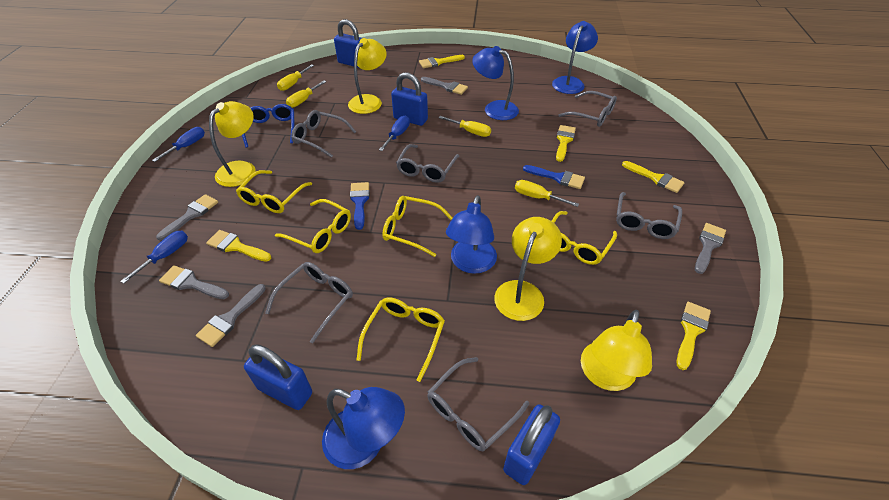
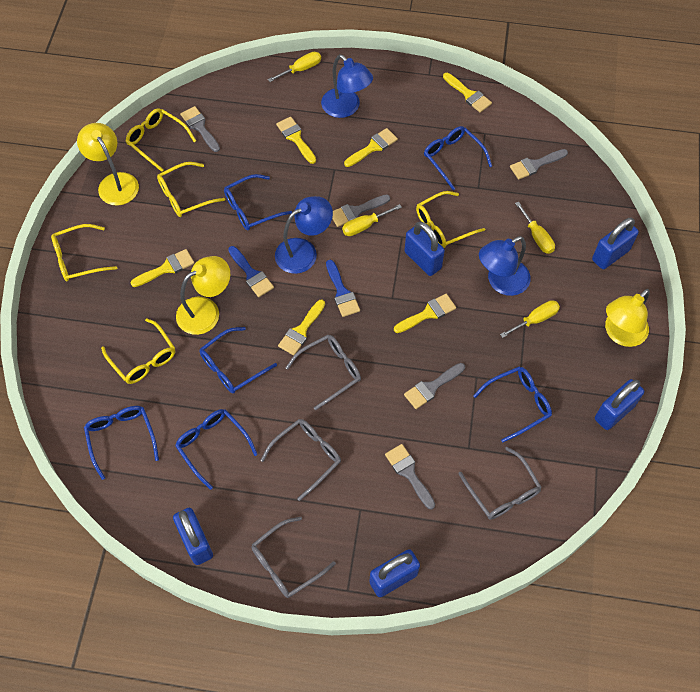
blue glasses: [242,104,294,148] = 1 -> [84,406,159,480] [175,409,258,490] [200,327,277,393] [224,174,292,231] [424,126,492,190] [473,366,552,442] = 6
blue lamp: [322,387,405,469] [446,195,497,274] [472,46,519,120] [552,21,598,94] = 4 -> [275,196,333,274] [321,54,373,118] [479,236,531,296] = 3
blue padlock: [244,344,312,410] [334,19,362,68] [391,72,428,126] [503,404,560,485] = 4 -> [173,508,213,565] [369,549,420,597] [404,222,445,276] [592,218,639,269] [595,379,644,430] = 5
blue screwdriver: [120,231,188,284] [152,127,205,162] [379,116,410,151] = 3 -> none = 0
grey glasses: [265,262,353,343] [291,110,356,158] [396,144,459,183] [427,357,529,451] [559,91,617,127] [616,192,682,239] = 6 -> [251,517,336,598] [260,419,341,501] [285,335,361,410] [458,447,542,520] = 4
yellow brush: [206,230,271,262] [419,55,465,68] [556,125,576,162] [622,161,685,193] [677,302,711,370] = 5 -> [131,249,194,287] [276,117,316,164] [278,300,325,356] [344,128,398,167] [394,294,456,333] [443,73,492,113] = 6
yellow lamp: [209,101,256,187] [348,38,387,114] [494,217,562,321] [581,310,652,391] = 4 -> [77,123,139,206] [176,256,230,335] [605,289,650,347] = 3

